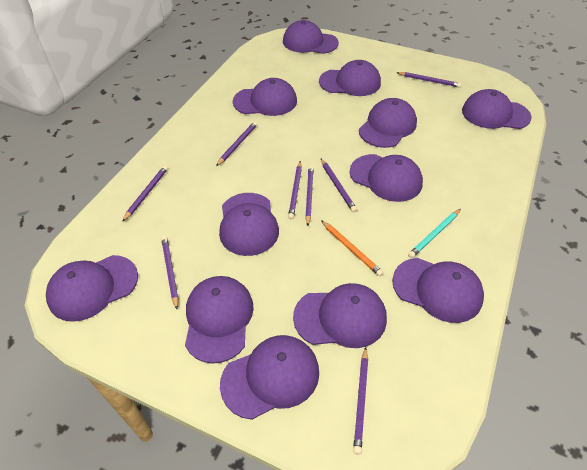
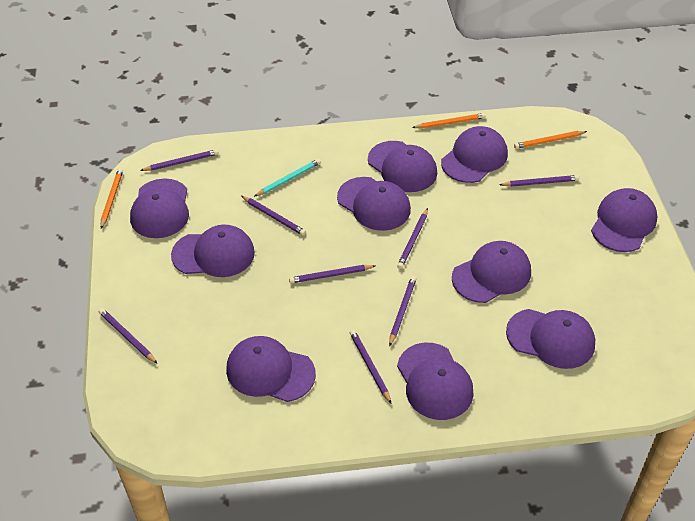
orange pencil: [321,220,383,276] = 1 -> [100,168,123,229] [412,113,486,129] [514,131,587,149] = 3
purple cap: [46,255,138,322] [185,276,254,364] [219,193,279,256] [220,335,319,420] [233,78,297,116] [283,20,339,54] [293,283,387,348] [319,60,381,96] [350,154,423,202] [359,98,417,148] [392,258,484,323] [462,89,532,129] = 12 -> [130,178,189,238] [171,224,255,277] [226,336,316,402] [337,177,411,231] [368,141,437,192] [397,343,474,420] [441,126,508,183] [452,241,531,303] [506,309,595,369] [591,188,657,252] = 10

